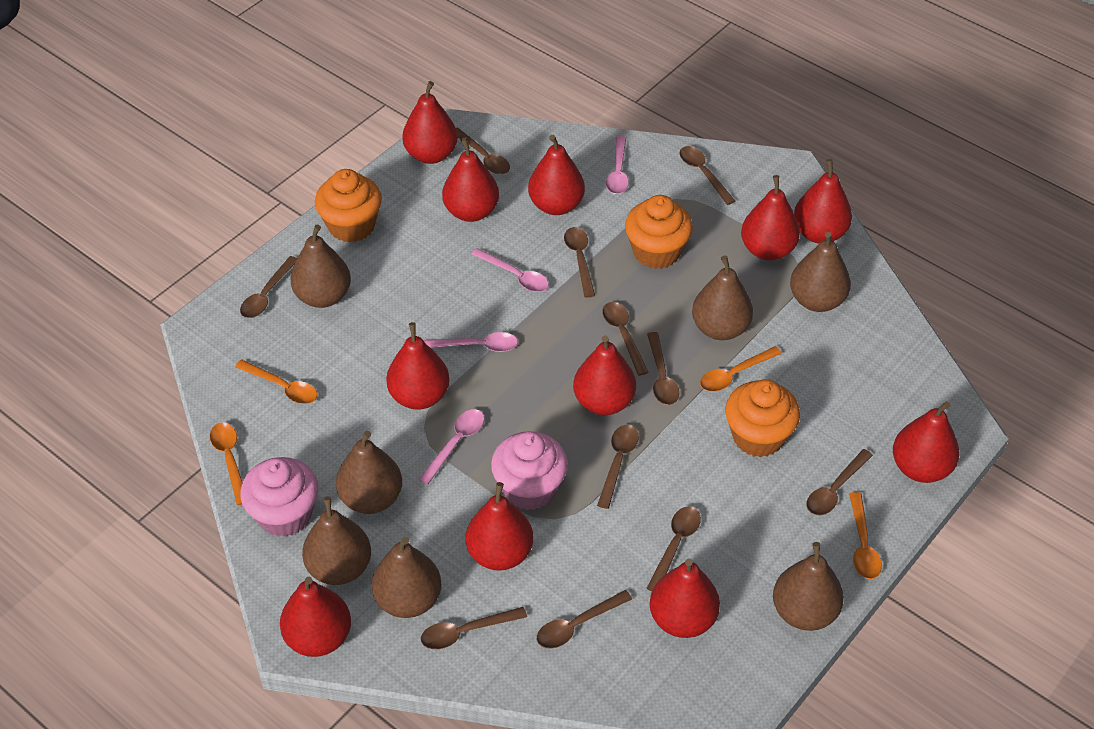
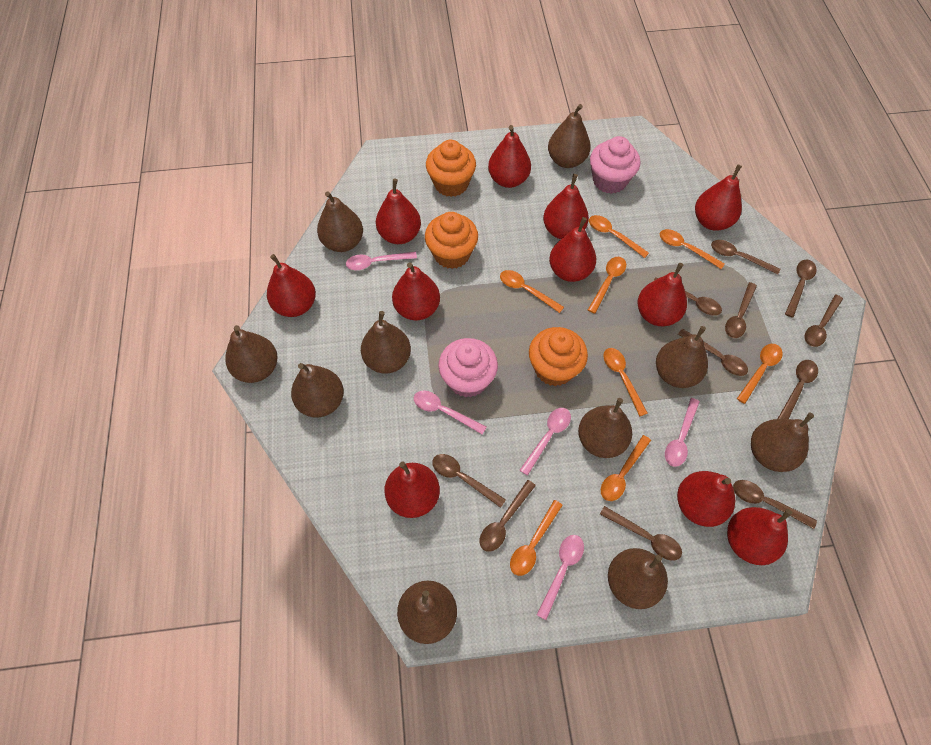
brown pear: [291,224,351,308] [302,496,371,585] [336,431,402,514] [372,537,441,618] [692,255,753,340] [773,542,844,631] [790,232,851,312] = 7 -> [225,325,278,383] [291,363,344,418] [317,191,363,252] [361,311,411,374] [397,581,457,644] [548,104,591,168] [578,398,632,458] [608,548,668,609] [656,326,708,388] [751,413,814,472] = 10
orange spoon: [210,423,243,505] [235,360,317,404] [700,346,782,392] [849,492,882,579] = 4 -> [500,270,564,313] [510,500,563,576] [588,257,626,314] [589,215,649,258] [601,435,651,501] [603,348,648,417] [660,229,725,269] [737,344,783,404] = 8
pink spoon: [418,409,484,485] [423,332,518,352] [471,248,549,292] [606,136,629,194] = 4 -> [346,252,417,270] [414,391,486,435] [520,408,571,476] [537,535,584,620] [665,398,700,467] = 5

